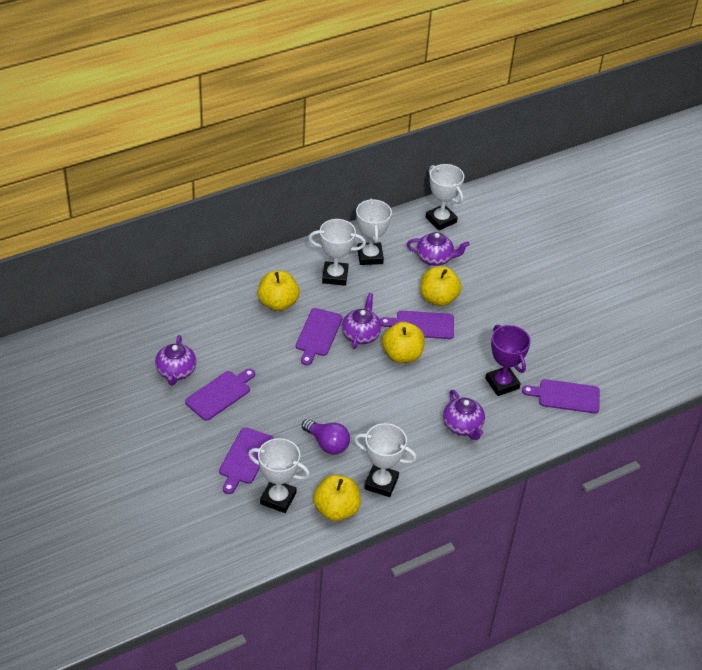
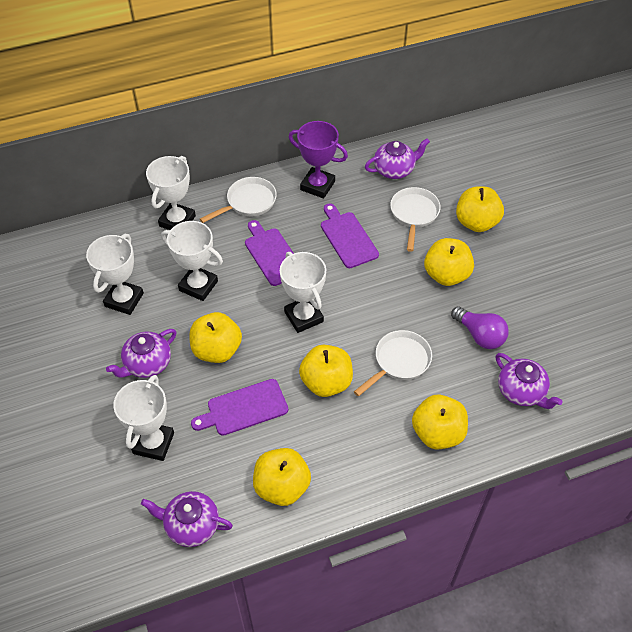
purple cutting board: [185,369,255,421] [219,427,274,494] [296,308,343,365] [380,311,454,339] [522,379,600,413] = 5 -> [191,379,288,436] [245,220,294,286] [321,203,379,268] = 3
white pan: none = 0 -> [200,177,277,223] [354,330,432,396] [390,187,441,252] = 3
yellow apple: [258,271,299,311] [313,475,361,521] [382,322,425,363] [420,266,461,306] = 4 -> [189,312,242,363] [253,448,311,506] [299,345,353,397] [412,395,468,450] [424,238,474,286] [456,186,504,232] = 6

